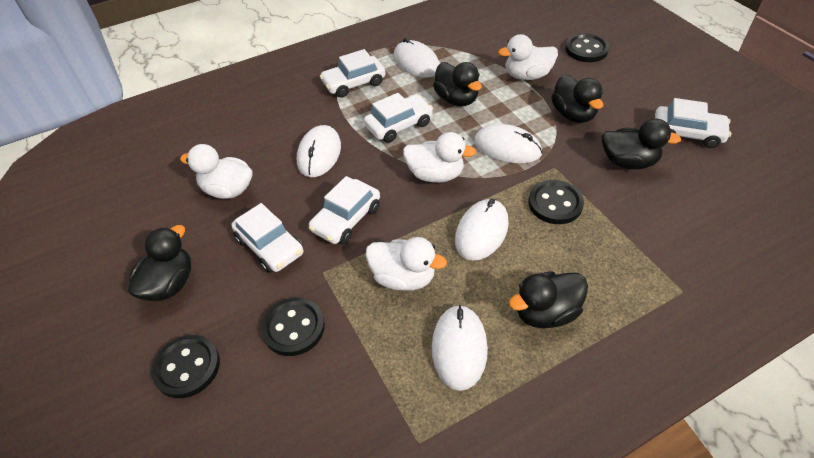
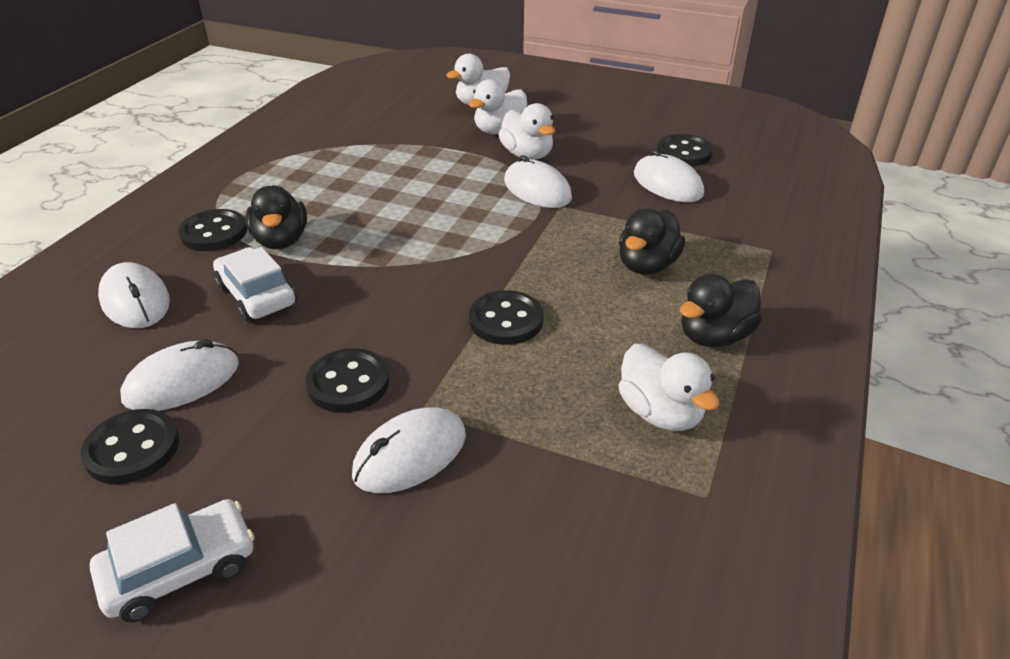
black button: [151,335,220,398] [261,297,325,356] [528,180,584,224] [565,33,609,62] = 4 -> [81,409,179,484] [178,209,247,251] [305,348,389,413] [469,290,543,345] [657,134,713,166] = 5
black duck: [128,225,191,301] [433,62,482,106] [509,271,588,329] [551,74,603,123] [602,119,681,169] = 5 -> [246,185,307,249] [619,208,685,275] [680,274,762,347] = 3
white car: [231,203,303,273] [309,176,380,244] [320,49,386,98] [364,93,433,143] [655,98,732,148] = 5 -> [90,499,254,623] [213,247,297,321] = 2

